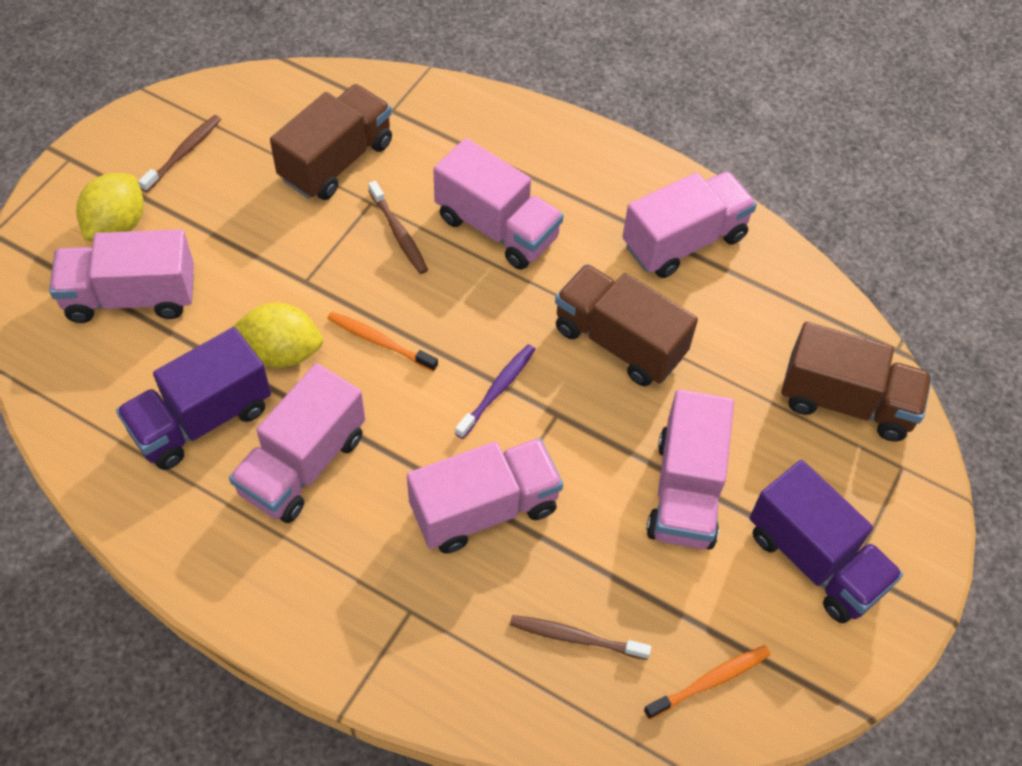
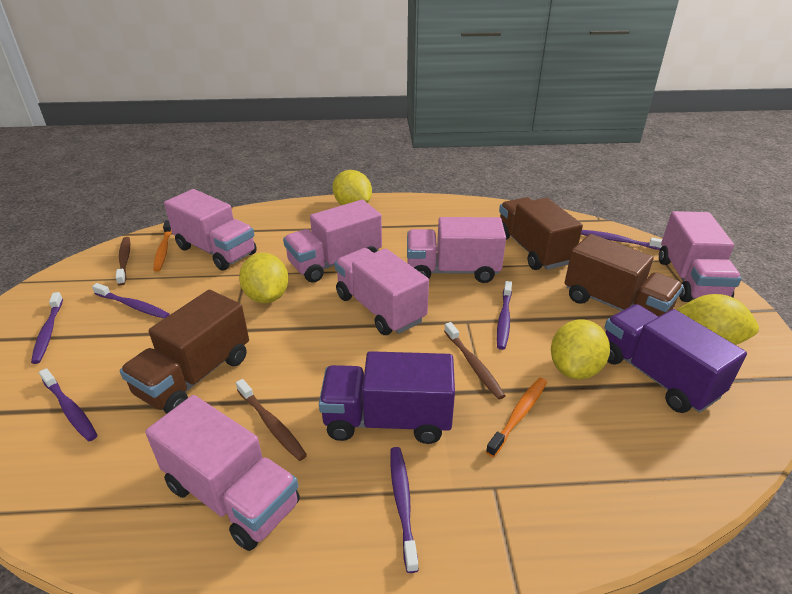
purple toothbrush: [455,344,536,439] = 1 -> [31,292,63,364] [39,368,98,441] [92,283,170,319] [390,447,419,573] [497,281,512,350] [581,230,662,250] = 6
yellow lemon: [76,173,144,241] [231,303,323,367] = 2 -> [239,253,288,303] [332,170,372,205] [551,319,610,379] [677,294,759,345] = 4

